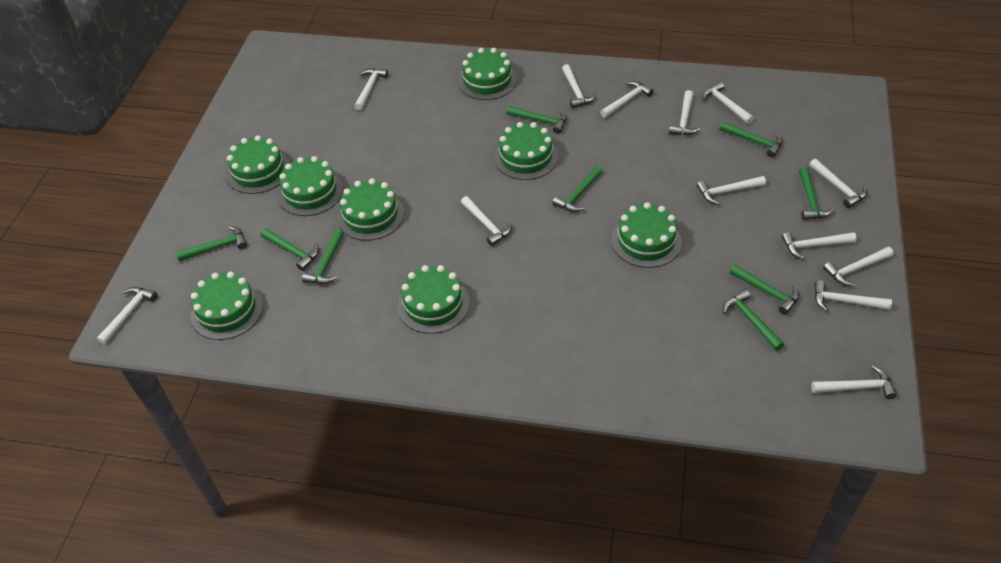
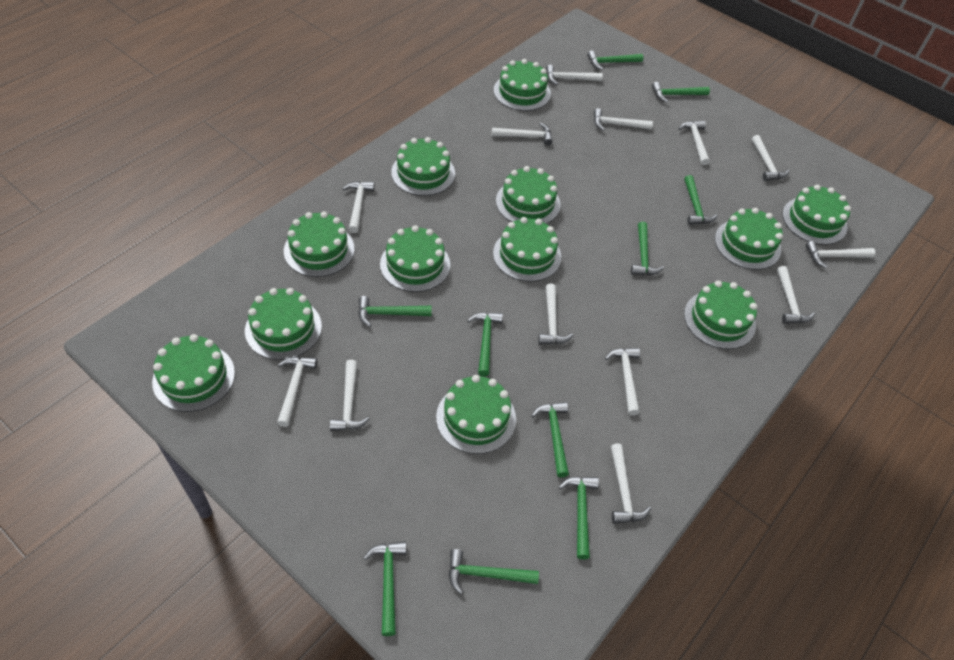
green cake: [191,271,263,340] [226,135,290,194] [278,156,343,216] [338,178,404,241] [397,265,470,334] [458,48,517,100] [494,122,558,180] [612,202,682,268] = 8 -> [152,334,235,412] [245,288,322,360] [284,212,354,277] [380,225,450,292] [391,137,455,196] [436,375,516,454] [493,217,561,282] [494,59,551,111] [496,166,560,224] [684,281,757,349] [715,208,783,270] [783,185,851,245] = 12
green hammer: [176,226,247,261] [261,228,319,271] [302,229,344,284] [507,106,567,134] [552,165,603,212] [720,122,783,157] [723,289,785,351] [729,265,799,315] [799,167,834,220] = 9 -> [358,296,432,327] [364,542,406,636] [449,549,539,594] [467,312,503,376] [531,402,569,477] [559,477,599,559] [587,51,643,70] [631,222,664,275] [652,82,710,102] [684,175,717,225] = 10

